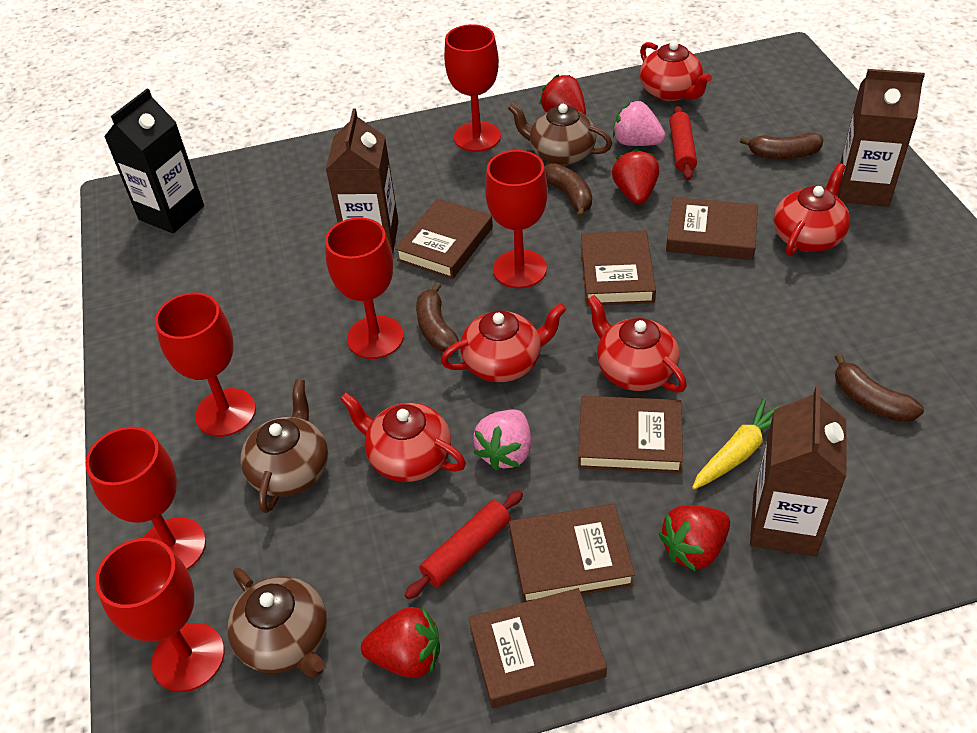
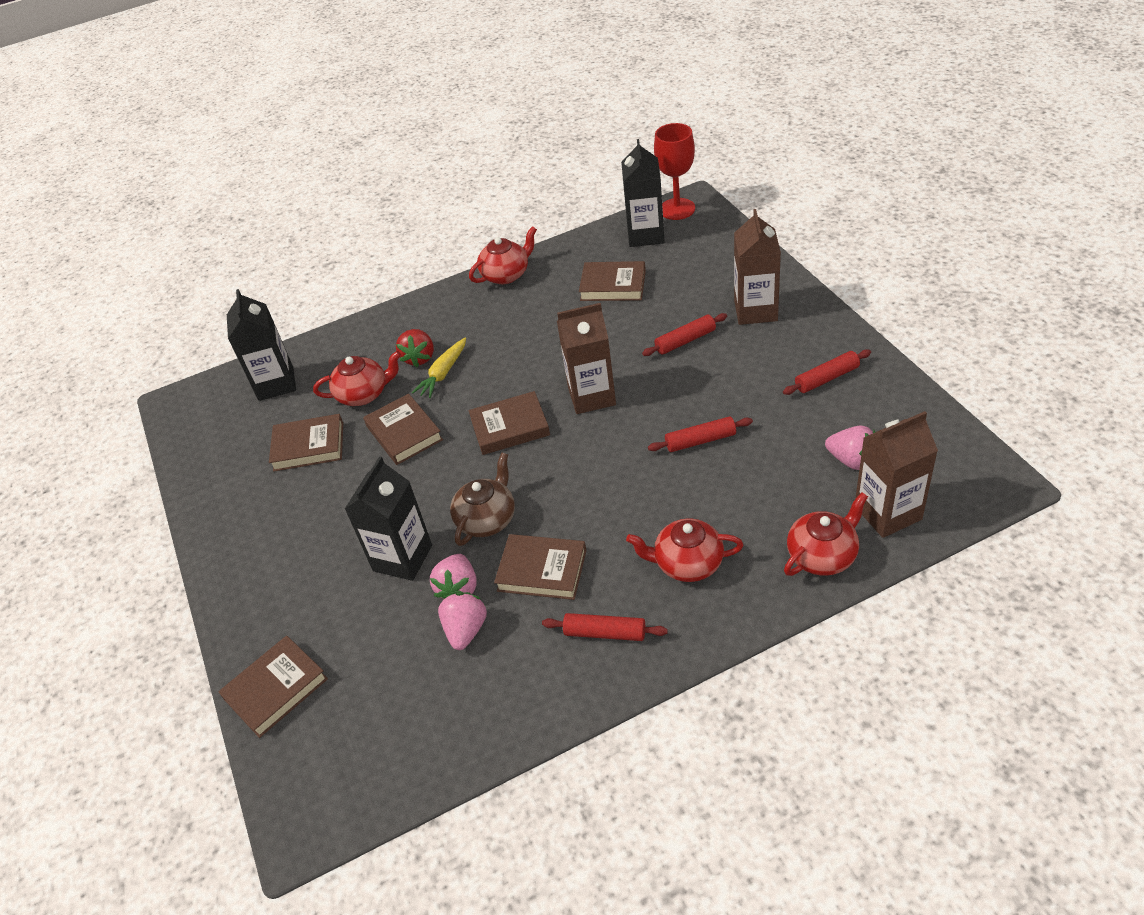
black carton: [104,89,204,234] = 1 -> [227,289,296,401] [345,456,432,581] [621,139,664,247] = 3
brown banana: [416,282,459,352] [544,164,592,219] [740,132,823,159] [835,354,924,422] = 4 -> none = 0
brown teapot: [228,568,327,677] [241,379,328,513] [508,103,612,166] = 3 -> [450,453,515,546] = 1
pink strawberry: [473,410,531,470] [613,101,666,146] = 2 -> [430,554,477,599] [438,593,487,650] [825,426,875,470] = 3
red goblet: [85,426,206,570] [95,538,224,692] [155,292,256,437] [325,217,404,359] [444,24,501,152] [485,150,548,288] = 6 -> [654,123,695,220] = 1
red rolling pin: [405,490,523,599] [670,106,697,180] = 2 -> [542,613,668,641] [642,313,727,356] [648,416,753,452] [783,349,871,395] = 4
red strawberry: [361,607,440,678] [539,74,586,115] [612,149,659,205] [658,505,730,571] = 4 -> [396,329,434,367] = 1
red teapot: [340,392,466,482] [441,303,566,382] [587,295,687,393] [640,41,712,101] [774,163,850,256] = 5 -> [313,351,401,406] [469,226,537,284] [626,518,743,582] [784,492,868,576] = 4

